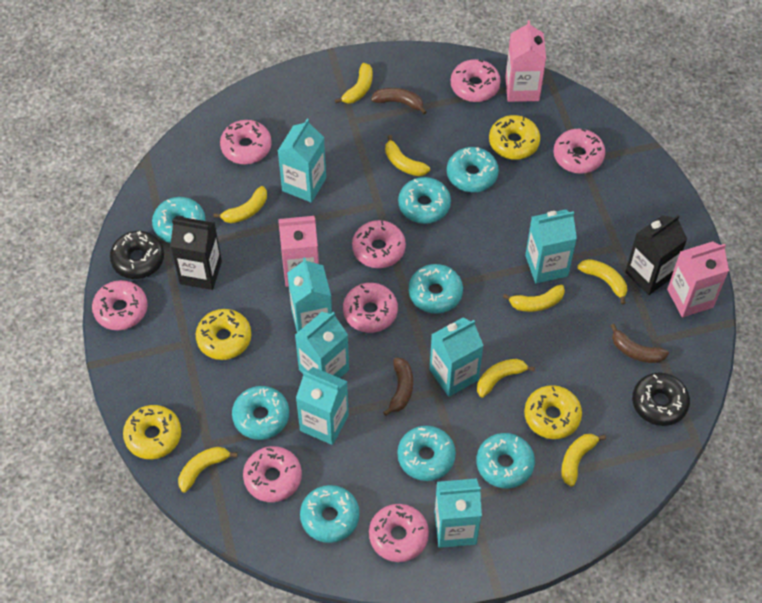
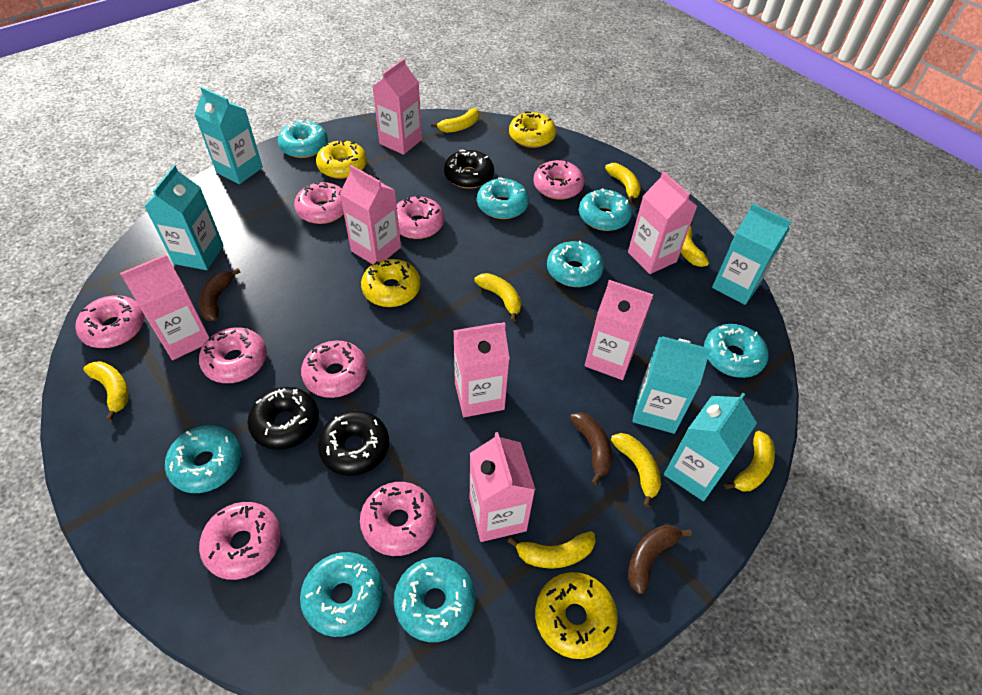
black carton: [170,217,222,290] [625,215,687,295] = 2 -> none = 0
black donut: [110,231,164,279] [632,372,690,426] = 2 -> [247,387,319,450] [317,410,389,476] [444,150,494,189] = 3
pink carton: [279,216,319,287] [505,20,546,102] [667,241,729,317] = 3 -> [120,254,209,360] [340,165,401,264] [372,58,422,155] [453,322,510,417] [470,432,536,542] [585,280,653,380] [628,171,697,274] = 7
turquoise carton: [278,119,326,203] [287,257,332,333] [295,312,349,378] [296,367,349,445] [429,318,484,397] [434,478,482,548] [525,209,577,283] = 7 -> [144,165,224,270] [194,87,263,184] [633,336,711,434] [664,393,757,501] [712,204,792,305] = 5

